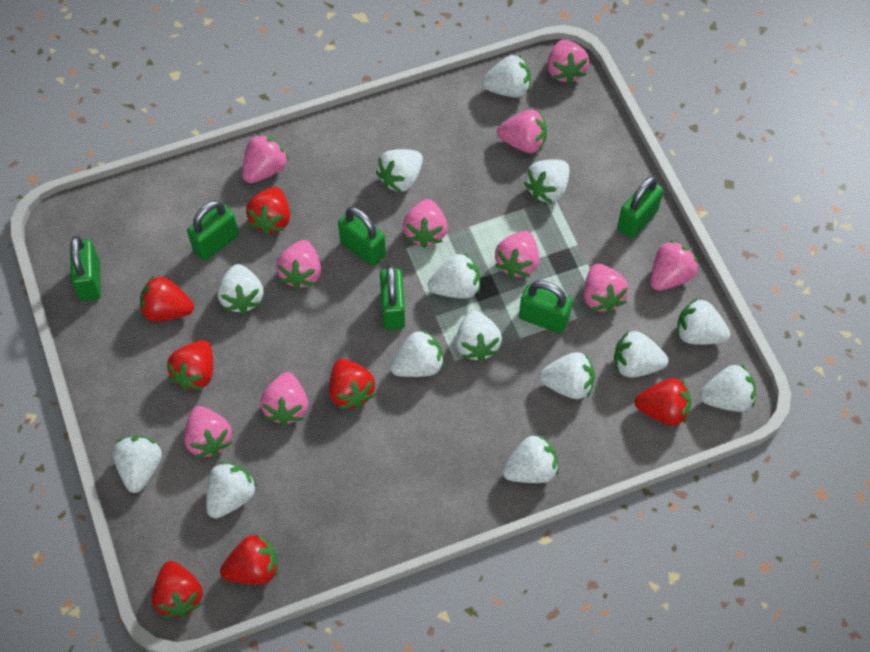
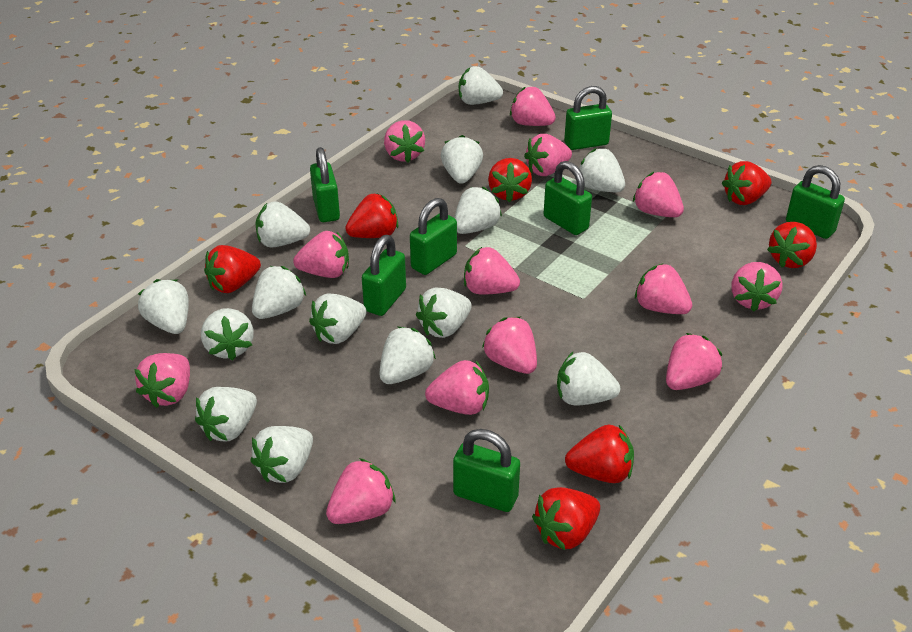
green padlock: [70,236,101,301] [187,200,239,261] [338,207,386,266] [380,265,405,330] [519,281,572,333] [617,176,664,238] = 6 -> [310,147,340,222] [362,235,406,316] [410,198,457,275] [453,429,520,512] [543,161,592,235] [564,86,612,150] [786,165,845,239] = 7
pink strawberry: [184,406,232,458] [242,134,289,183] [260,372,308,426] [276,240,321,290] [403,199,448,248] [495,231,539,278] [497,110,547,153] [547,39,589,84] [584,264,629,313] [650,240,698,291] = 10 -> [134,353,190,408] [293,231,349,278] [326,458,395,524] [384,120,425,162] [425,360,489,415] [464,247,520,294] [482,317,537,374] [510,87,556,126] [524,134,572,176] [633,172,684,217] [635,263,692,314] [666,333,722,390] [732,262,782,312] = 13

